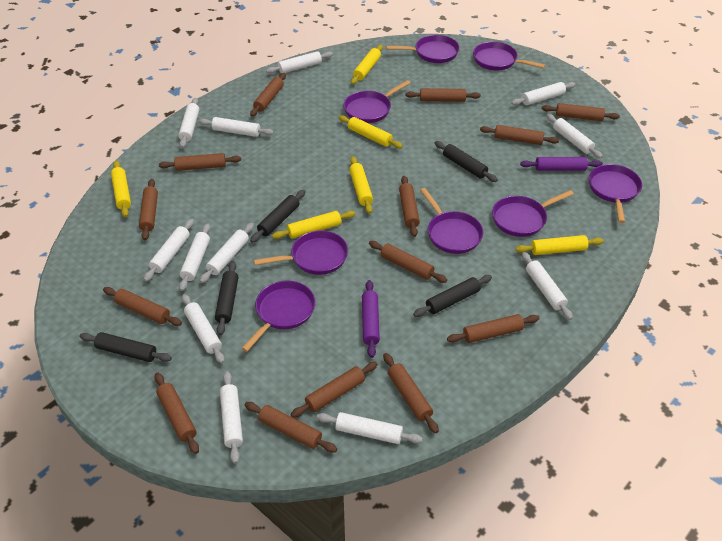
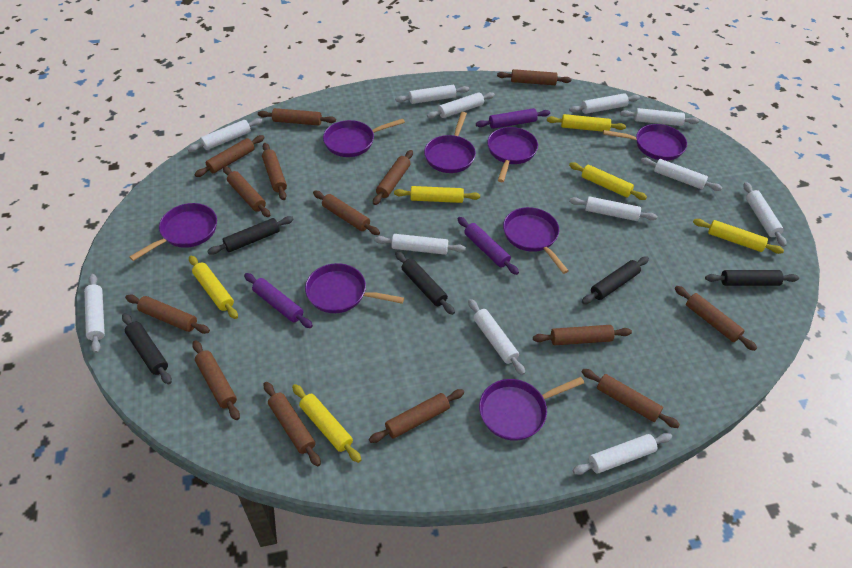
purple rolling pin: [362,280,380,358] [520,157,603,171] = 2 -> [244,273,313,328] [457,217,519,275] [476,108,550,129] = 3

